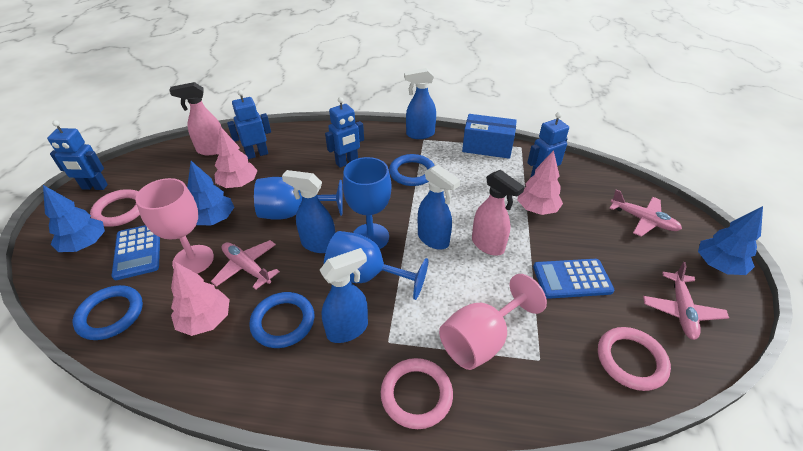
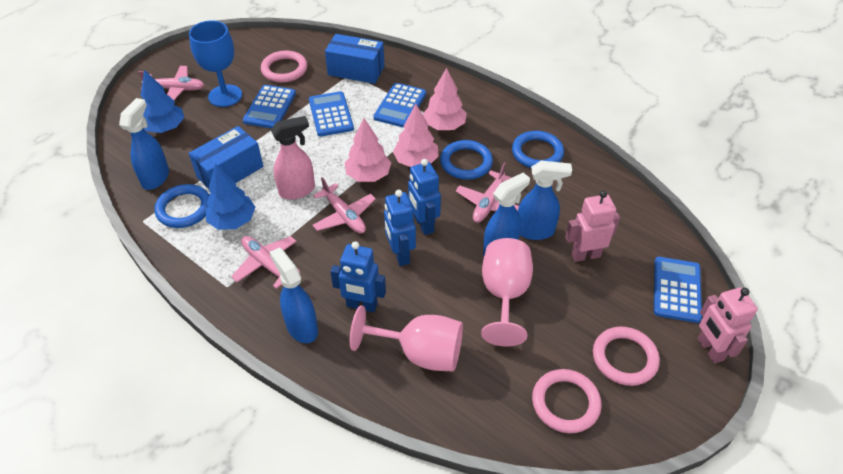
blue box: [462,114,517,159] = 1 -> [188,126,263,189] [325,34,384,84] = 2
blue calculator: [112,225,160,280] [533,259,614,299] = 2 -> [243,85,296,128] [309,91,354,137] [373,83,426,128] [654,257,702,323] = 4
blue goblet: [254,177,343,220] [324,231,429,300] [343,157,391,249] = 3 -> [189,21,242,107] = 1
blue robot: [47,120,108,190] [227,90,271,159] [325,97,364,168] [527,112,569,178] = 4 -> [330,241,386,312] [384,190,416,266] [408,159,441,235] = 3
blue tree: [43,185,105,252] [187,161,234,225] [698,206,763,275] = 3 -> [140,70,184,133] [206,164,255,230] = 2
pink plane: [211,240,280,290] [610,189,682,237] [643,262,729,340] = 3 -> [138,66,204,100] [231,236,300,289] [312,177,376,234] [456,163,519,223] = 4
pink robot: none = 0 -> [565,190,620,262] [698,287,758,364] = 2
pink spray bottle: [169,82,221,155] [472,170,525,255] = 2 -> [271,116,315,199] = 1

